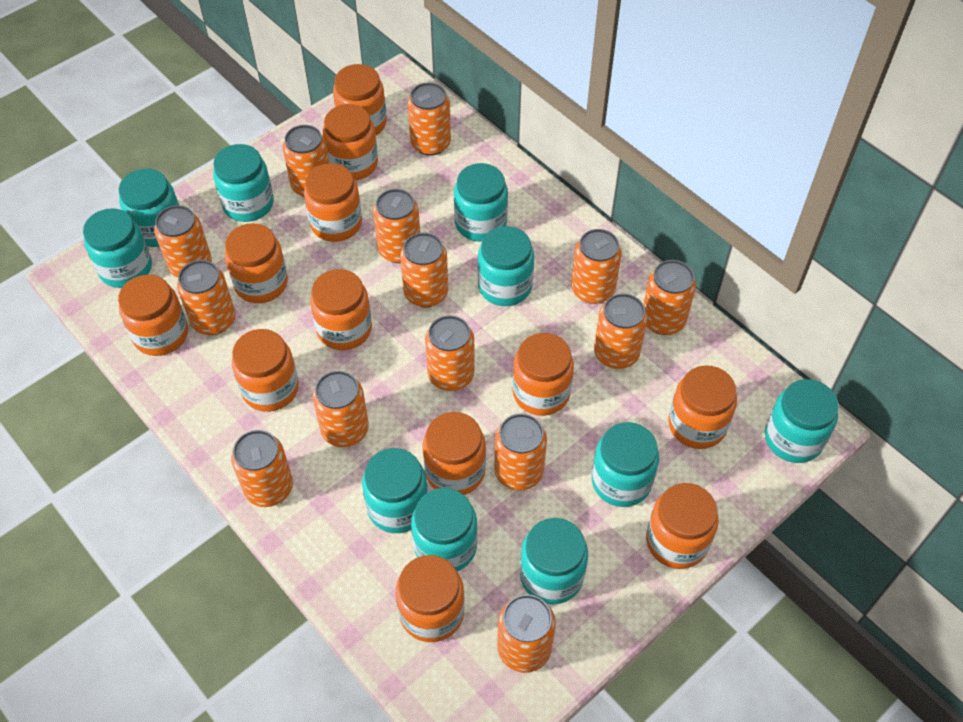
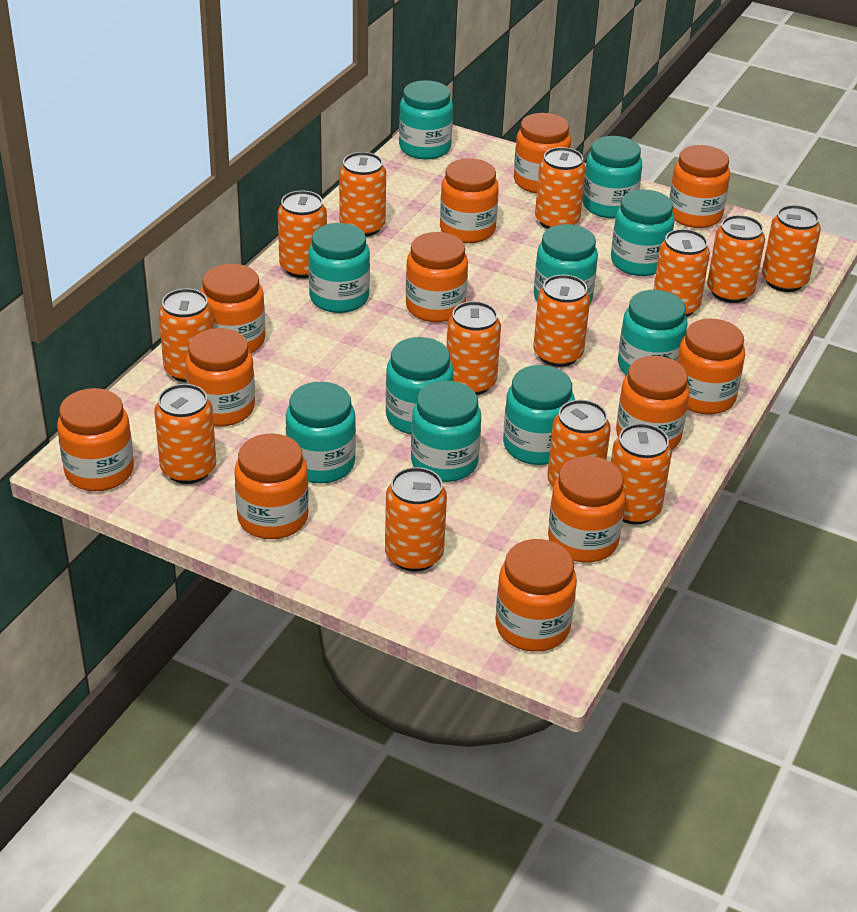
orange can: [154,205,212,278] [177,260,235,335] [231,430,293,507] [283,125,329,197] [313,371,369,447] [373,189,420,263] [400,233,448,307] [407,83,451,156] [425,315,475,391] [494,414,547,491] [497,594,556,673] [571,229,622,304] [594,293,648,369] [643,260,696,335] = 14 -> [154,384,216,484] [159,288,214,383] [278,190,327,278] [339,152,386,237] [385,467,447,571] [446,301,501,395] [533,275,590,367] [535,147,586,229] [547,400,611,487] [611,423,672,524] [653,229,710,317] [707,215,765,303] [762,205,821,292] = 13

